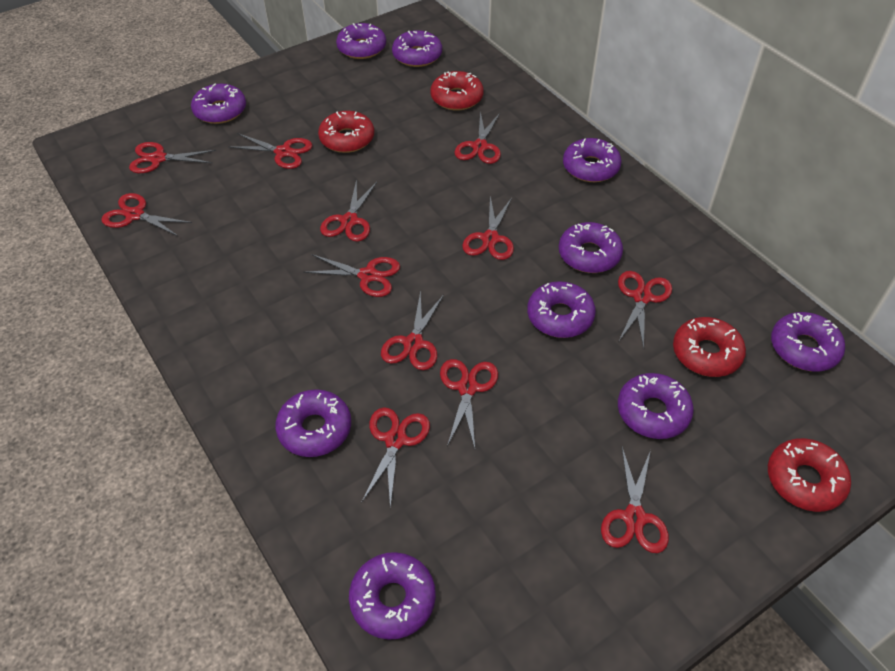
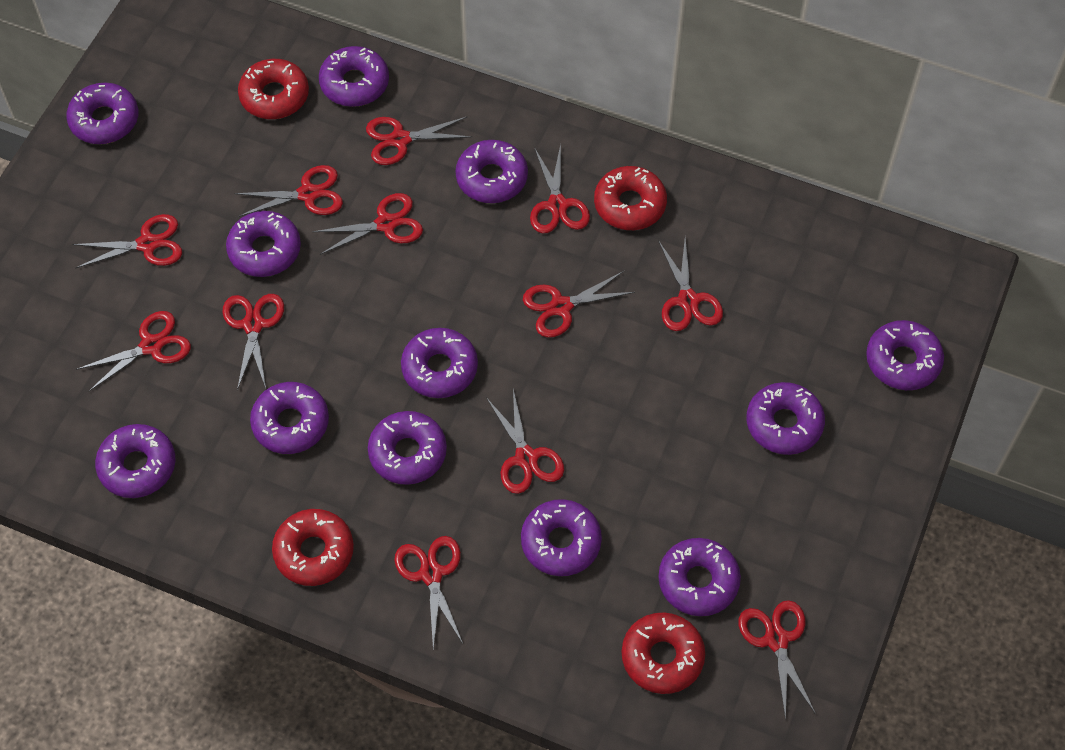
purple donut: [191,84,246,124] [275,389,351,457] [336,23,386,59] [349,552,436,640] [392,30,442,67] [527,281,596,338] [559,222,623,273] [563,138,622,182] [618,373,694,439] [771,312,845,371] = 10 -> [66,83,139,144] [95,424,176,498] [226,211,301,277] [250,382,329,454] [319,46,389,107] [368,411,447,485] [401,328,478,398] [456,140,528,203] [521,499,602,576] [658,538,741,616] [746,382,825,455] [866,320,944,390] = 12

